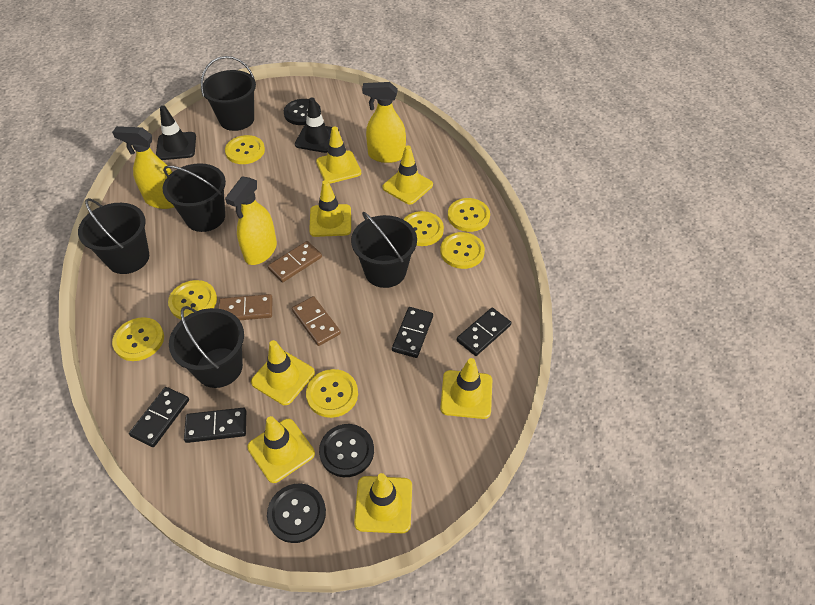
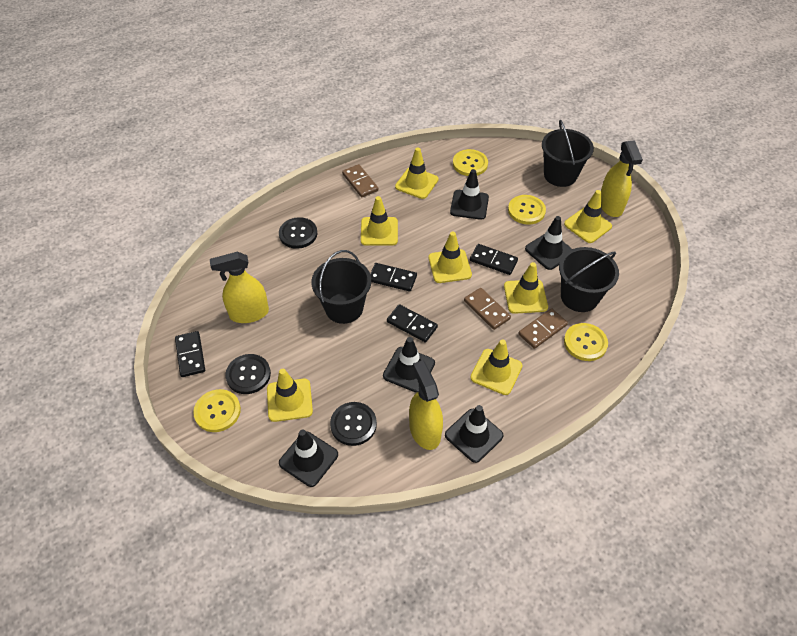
black bucket: [78,198,149,274] [163,163,226,232] [169,306,244,388] [201,56,256,131] [351,212,417,288] = 5 -> [311,250,371,324] [542,120,594,187] [559,247,619,312] = 3
black traffic cone: [156,106,196,160] [295,98,339,153] = 2 -> [279,429,338,487] [383,337,435,393] [445,405,503,463] [450,169,489,220] [525,216,572,270] = 5
yellow button: [112,317,164,361] [168,280,217,320] [225,135,265,164] [306,369,358,418] [403,211,444,246] [440,232,485,269] [448,198,490,232] = 7 -> [193,389,241,432] [453,149,488,176] [508,195,546,225] [564,323,608,361] = 4

